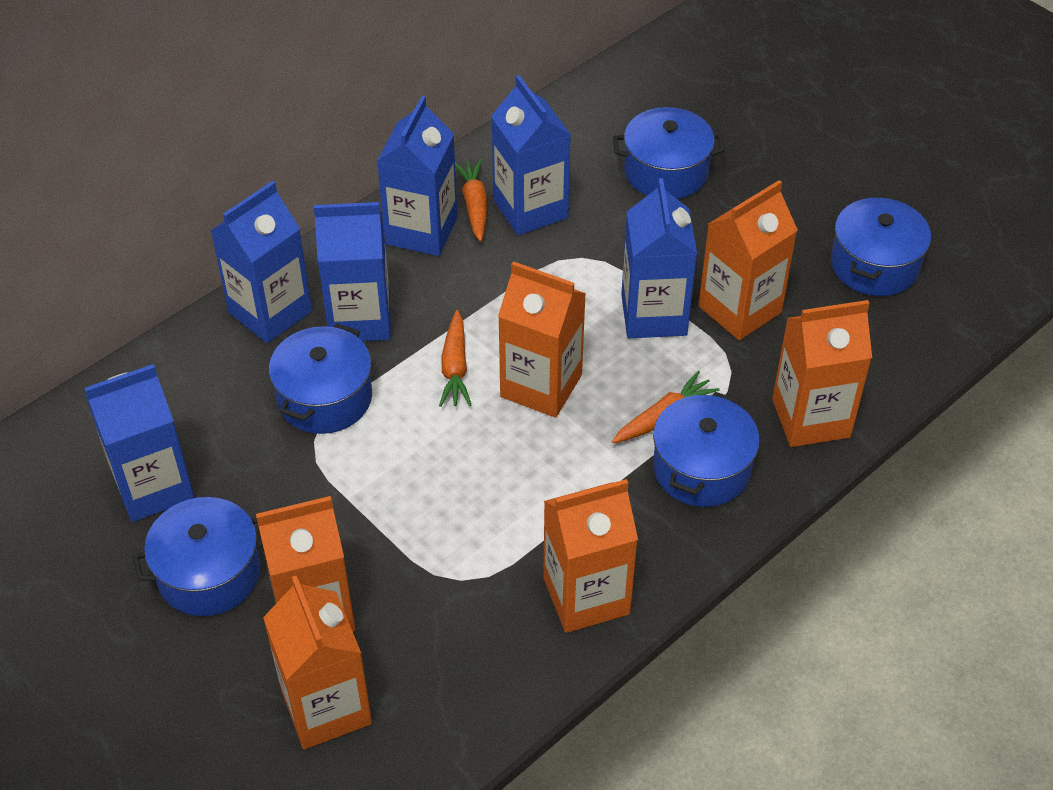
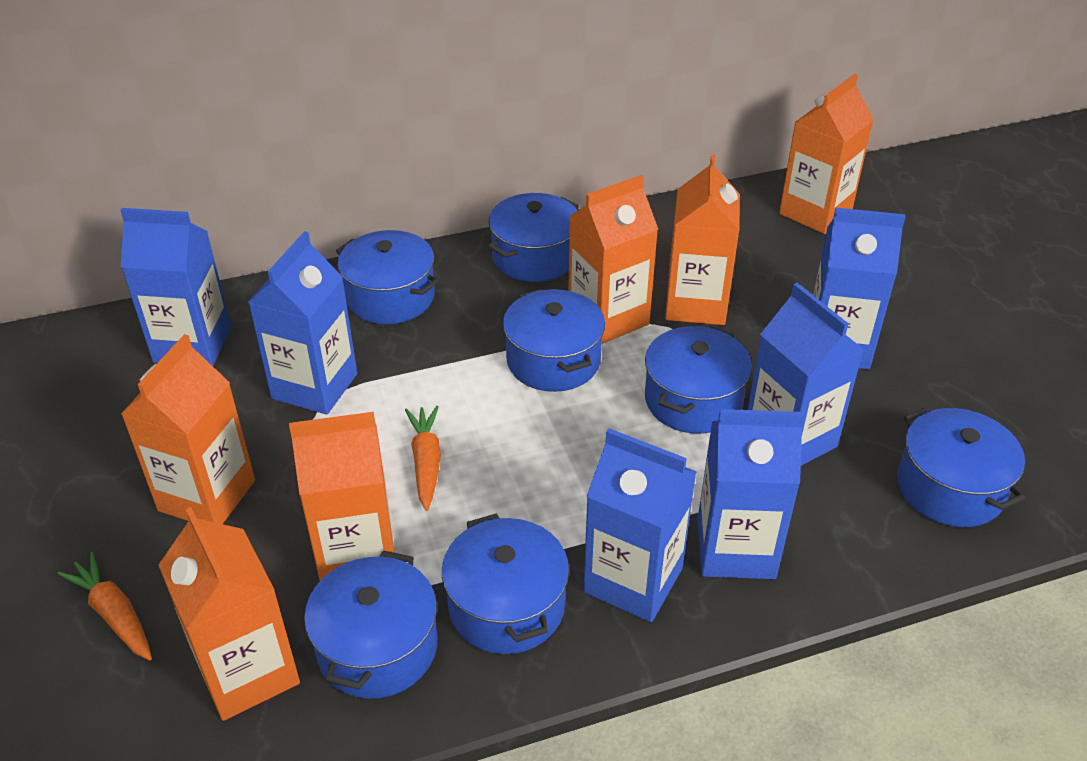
blue pot: [132,497,263,616] [269,324,372,434] [613,107,725,199] [653,392,760,507] [831,197,931,296] = 5 -> [304,551,437,699] [336,230,439,324] [442,514,569,654] [488,193,579,282] [503,289,605,392] [645,326,752,434] [897,407,1025,527] = 7
orange carrot: [439,310,471,407] [455,159,487,242] [612,371,720,443] = 3 -> [58,552,152,661] [405,406,441,511] = 2

